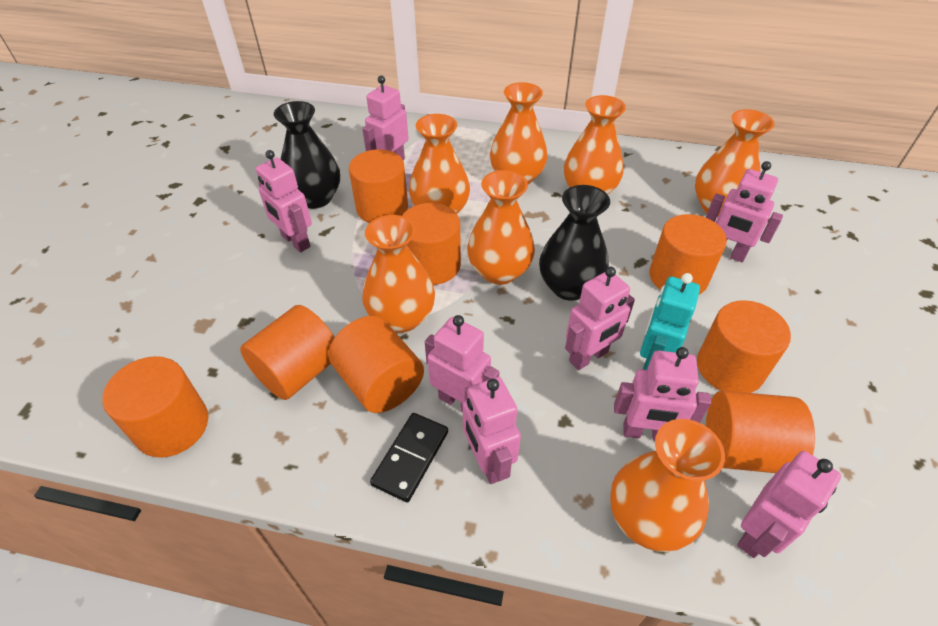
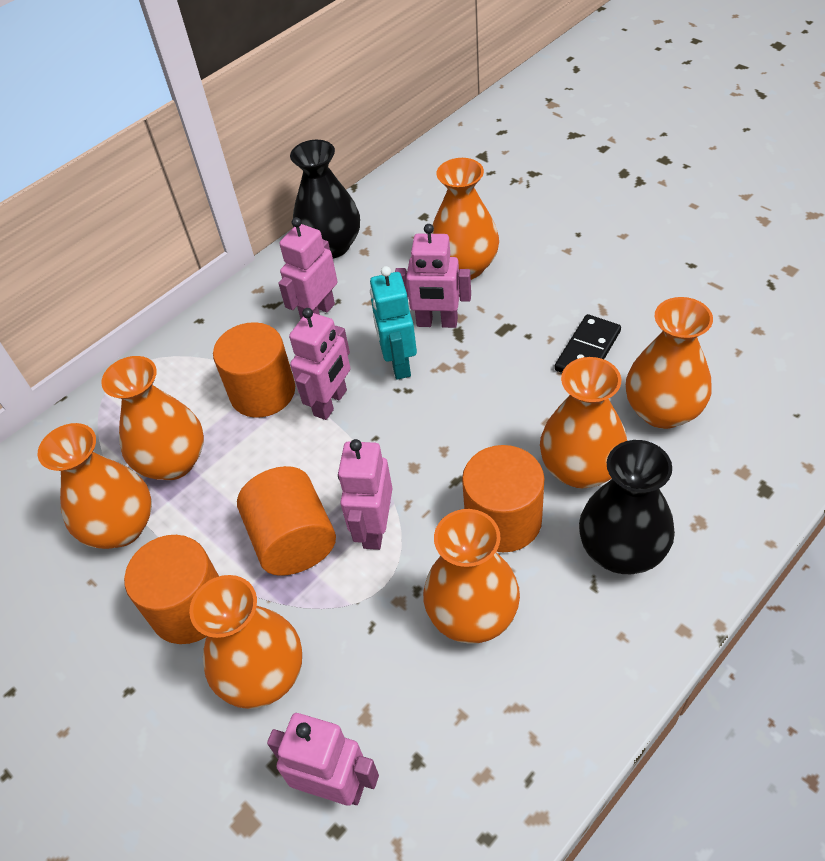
orange cylinder: [102,356,208,458] [240,305,335,400] [329,316,424,413] [349,149,408,223] [402,203,461,285] [649,214,727,295] [697,300,791,393] [706,391,815,473] = 8 -> [124,535,219,644] [213,322,295,418] [237,466,336,576] [462,445,544,552] = 4
pink robot: [256,150,312,252] [362,76,409,160] [425,315,499,412] [462,377,521,484] [565,267,635,370] [614,347,711,441] [706,161,783,262] [737,451,841,558] = 8 -> [267,713,379,805] [278,217,338,319] [289,308,350,420] [338,439,393,550] [395,224,471,328] = 5

